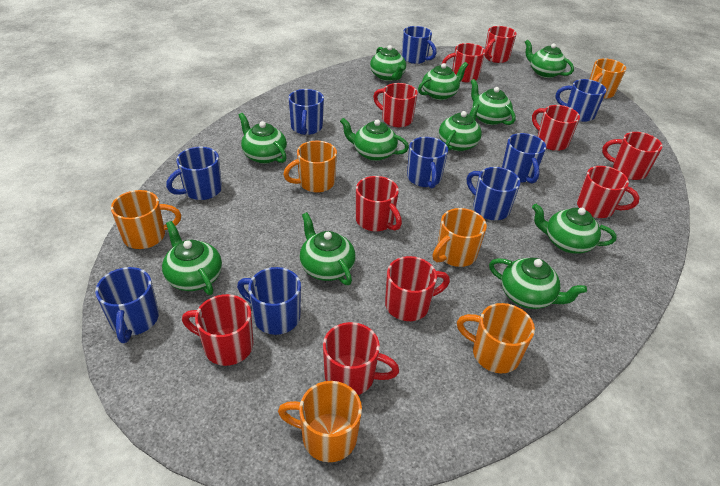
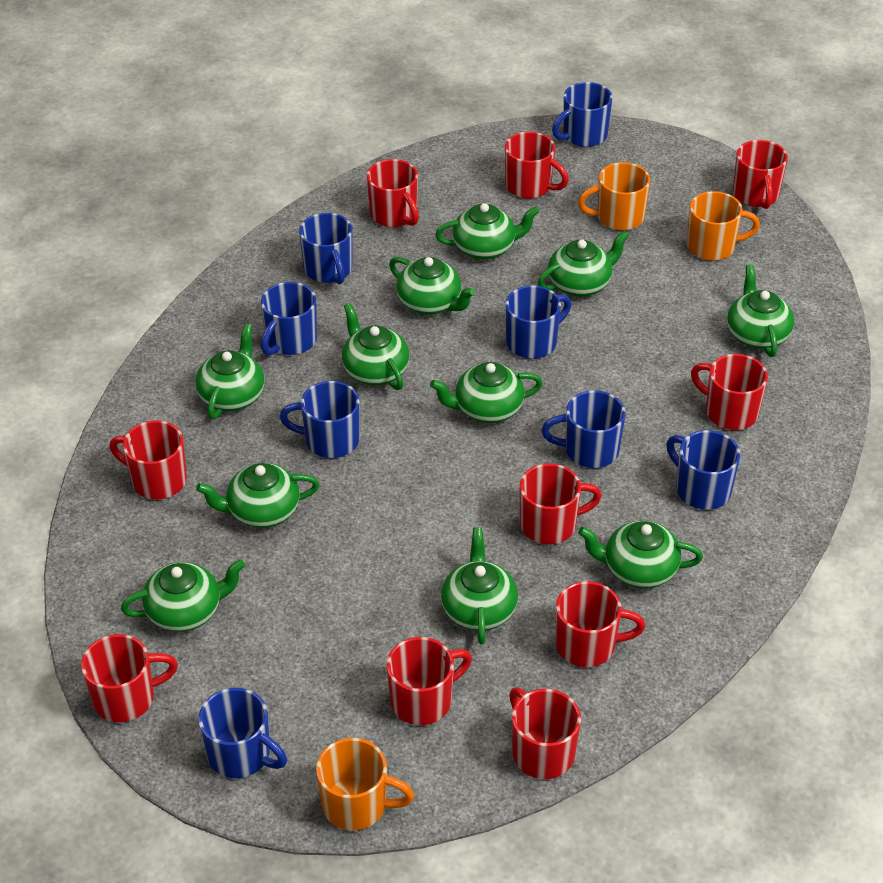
blue mug: [95,267,159,343] [166,147,222,200] [237,267,301,335] [289,89,324,135] [402,26,437,64] [407,137,448,189] [467,167,520,220] [502,133,546,184] [556,79,606,122] = 9 -> [198,688,287,778] [261,282,317,355] [280,381,360,458] [299,213,352,284] [505,285,571,359] [541,390,625,468] [552,82,613,147] [666,430,740,510] = 8
orange mug: [111,190,181,249] [278,381,362,462] [283,141,337,193] [432,208,487,267] [457,303,535,373] [589,58,626,99] = 6 -> [316,738,414,831] [578,162,650,231] [687,191,760,261] = 3

